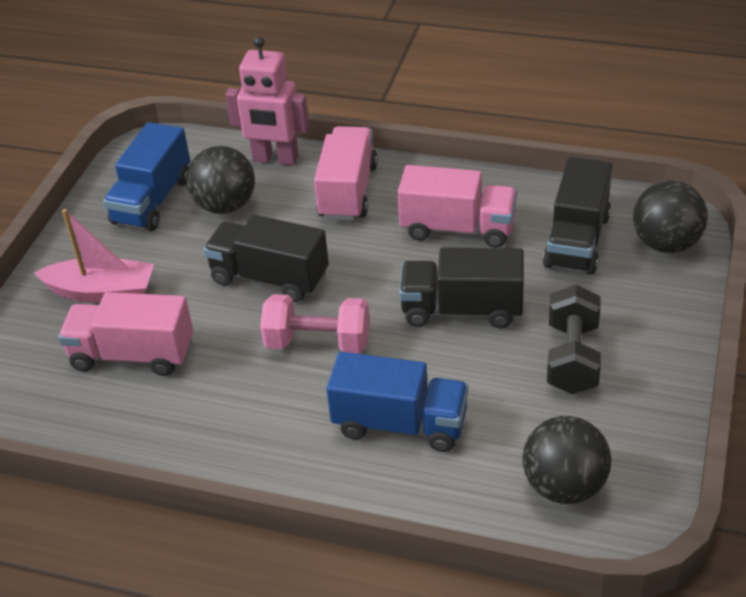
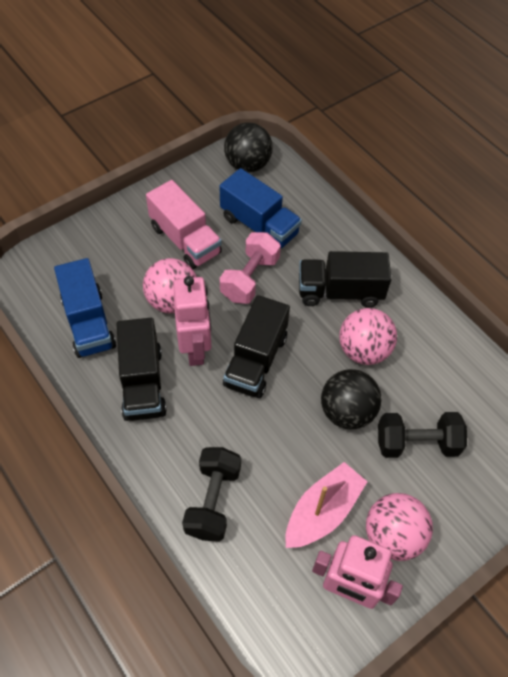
black ball: [186,146,255,214] [523,416,611,504] [633,181,708,253] = 3 -> [224,122,273,172] [321,369,382,429] = 2
black dumbbell: [547,285,601,394] = 1 -> [182,447,241,542] [378,412,467,458] = 2
pink ball: none = 0 -> [143,258,197,313] [339,308,397,365] [366,493,433,561] = 3
pink robot: [225,36,309,165] = 1 -> [173,276,211,366] [312,535,403,609] = 2
pink truck: [58,292,193,376] [314,126,378,221] [397,165,517,248] = 3 -> [146,180,222,269] = 1

